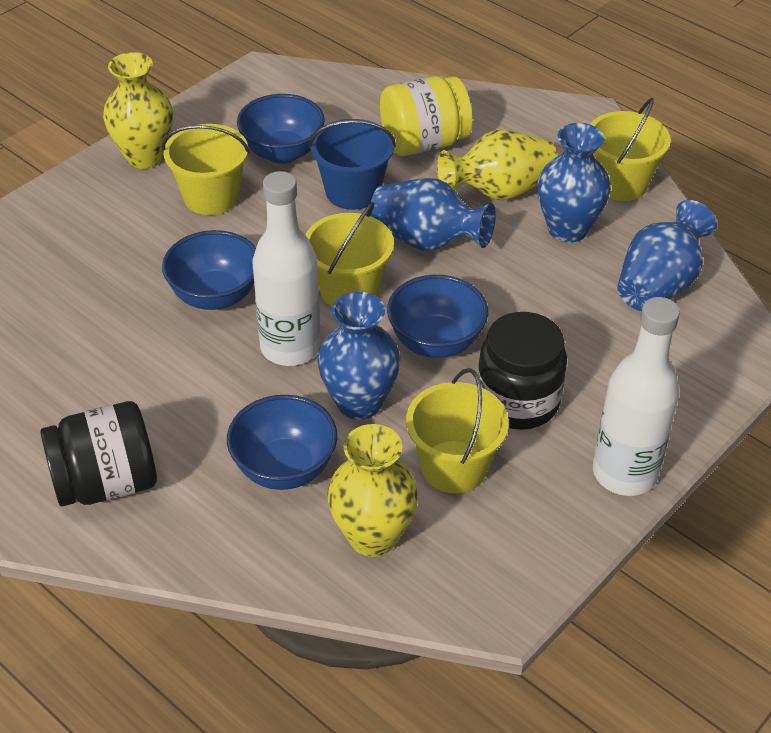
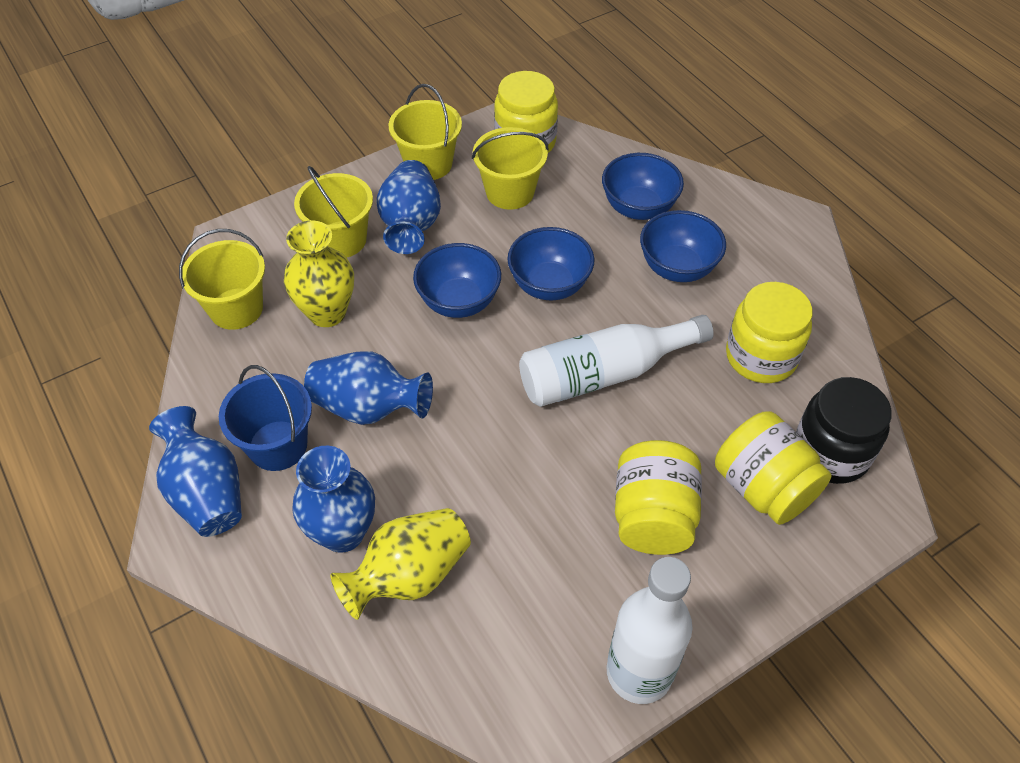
black jar: [40,401,157,506] [478,312,567,430] = 2 -> [796,377,892,484] = 1
yellow jar: [380,76,472,156] = 1 -> [494,71,558,153] [615,440,702,555] [715,411,832,525] [726,282,813,383] = 4
yellow vase: [103,52,173,169] [327,424,418,557] [437,130,557,200] = 3 -> [284,220,354,327] [330,508,471,620] = 2

